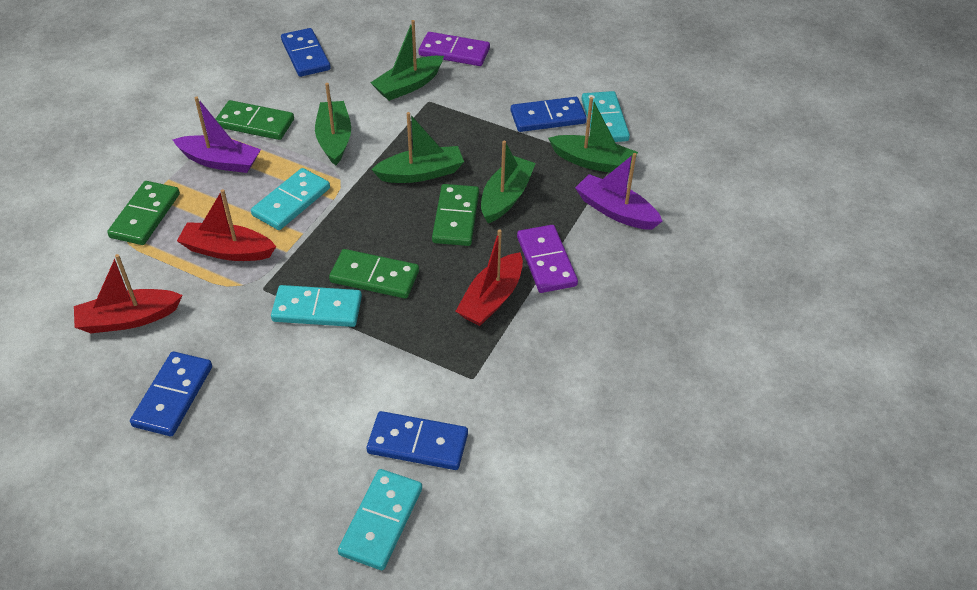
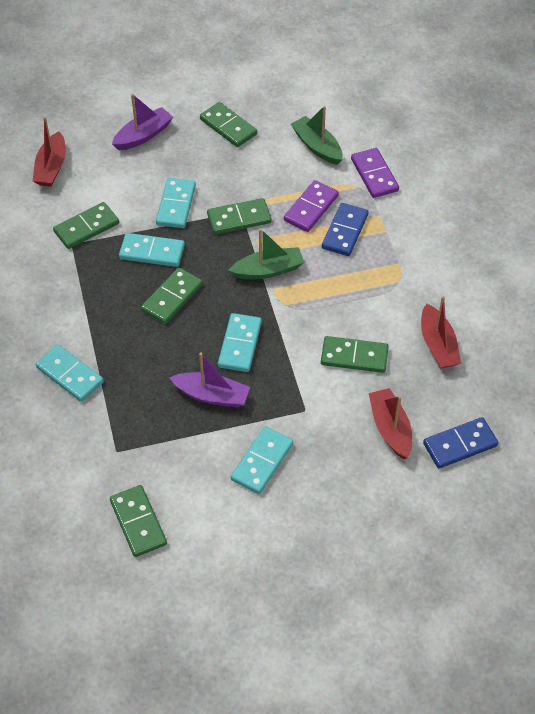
blue domino: [130,352,212,436] [281,28,331,77] [367,411,468,470] [511,97,587,132] = 4 -> [322,203,369,256] [423,417,498,469] = 2
green boat: [315,83,351,166] [370,20,444,101] [371,112,464,183] [481,141,536,223] [548,97,638,173] = 5 -> [229,228,304,279] [291,106,343,165] = 2
green domino: [107,181,180,245] [216,100,294,140] [329,249,419,299] [432,184,479,246] = 4 -> [53,202,119,249] [110,485,167,557] [141,268,203,324] [200,102,257,147] [207,198,272,234] [321,336,389,373] = 6
turquoise domino: [251,168,330,230] [271,285,362,327] [338,469,422,570] [582,91,630,142] = 4 -> [36,345,104,402] [119,233,185,267] [156,178,196,228] [218,313,262,372] [231,426,293,494] = 5

